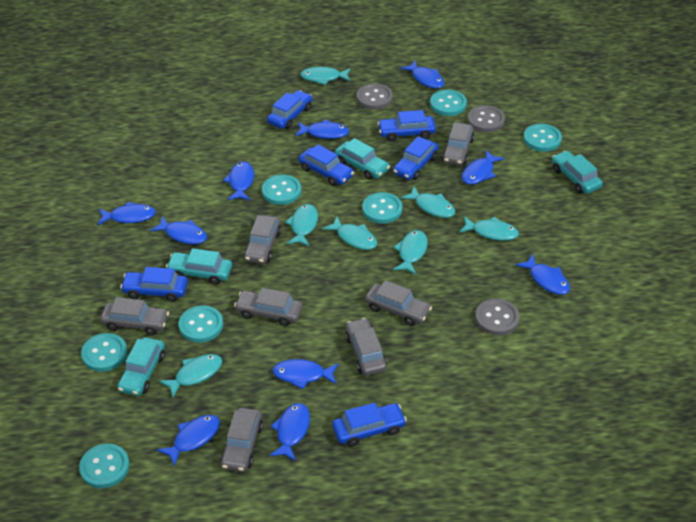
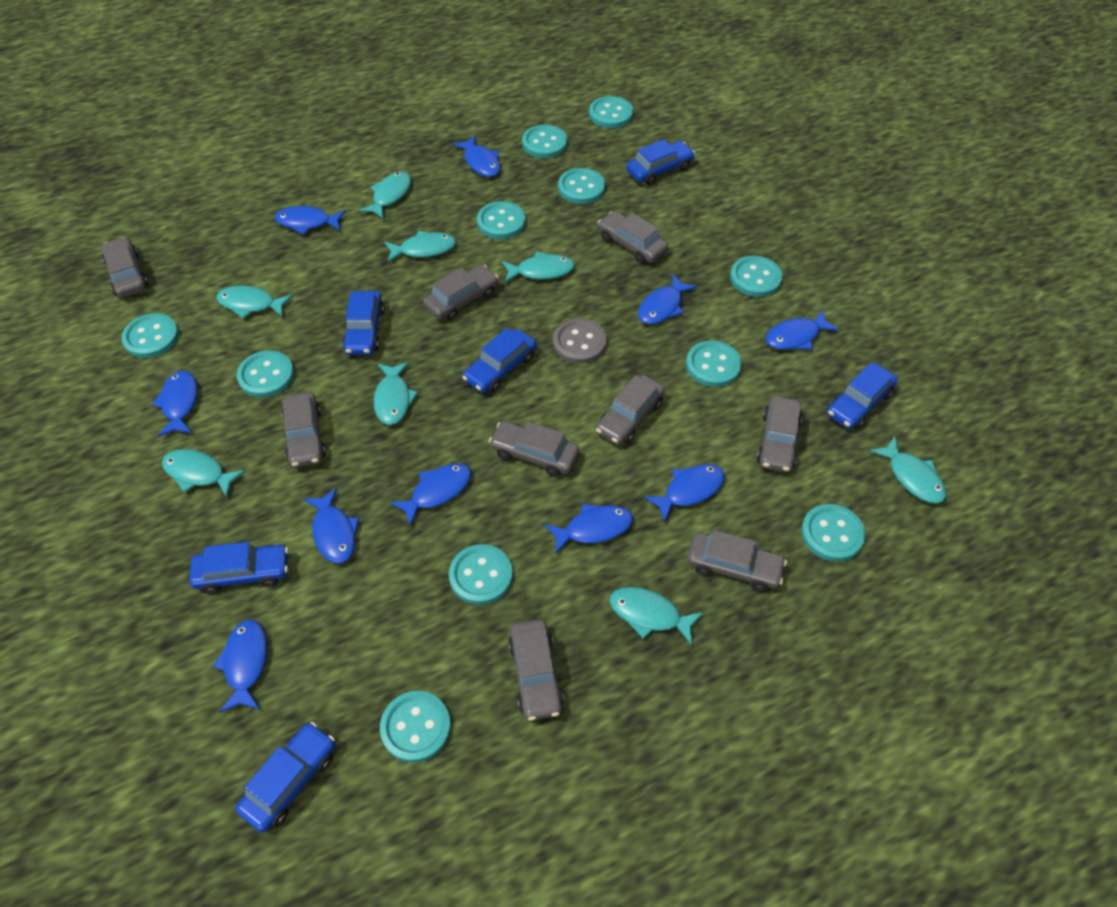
grey button: [357,83,393,110] [467,105,505,132] [475,298,520,335] = 3 -> [553,319,607,364] = 1
grey car: [100,297,169,335] [220,408,263,472] [234,288,302,326] [244,215,282,264] [345,318,387,376] [365,280,432,326] [442,122,475,166] = 7 -> [102,237,148,298] [281,392,326,468] [423,265,499,321] [489,421,579,477] [508,619,564,721] [596,375,665,445] [597,211,668,264] [687,530,787,592] [757,396,802,473] = 9
turquoise button: [79,444,130,488] [81,333,127,372] [178,305,223,342] [262,174,301,205] [362,192,402,224] [430,90,467,116] [523,123,562,152] = 7 -> [122,313,179,358] [237,351,294,398] [380,691,451,763] [449,544,513,605] [477,201,526,239] [522,125,567,158] [558,168,605,204] [589,96,633,128] [686,340,742,387] [730,256,782,297] [801,504,866,562] = 11
turquoise car: [117,337,165,396] [166,248,232,285] [335,138,390,180] [552,150,603,194] = 4 -> none = 0
turquoise fish: [159,354,222,397] [285,204,318,247] [300,67,351,85] [323,216,377,250] [393,230,428,275] [401,186,456,218] [459,216,519,241] = 7 -> [162,449,245,497] [216,285,293,319] [360,172,411,219] [373,362,418,425] [384,231,456,262] [502,251,575,283] [609,587,703,645] [870,436,946,504] = 8

